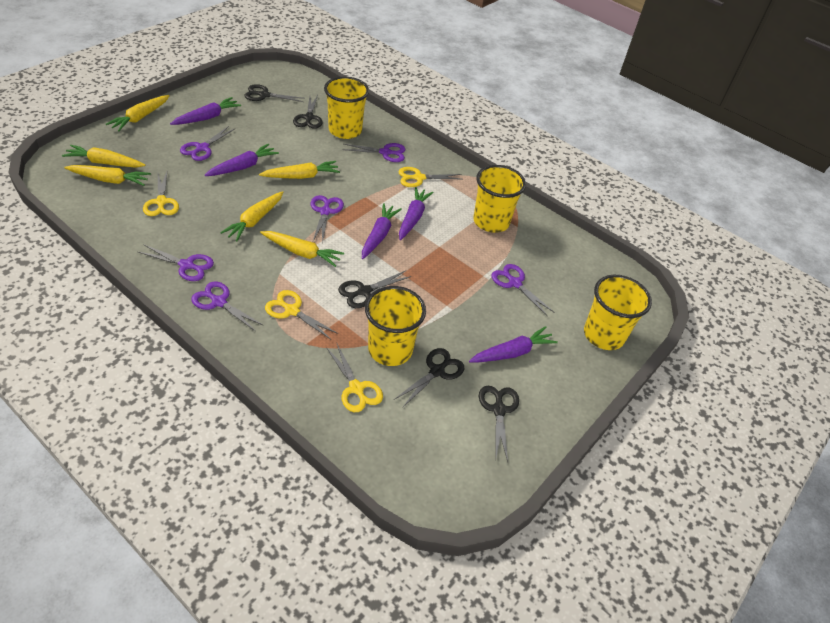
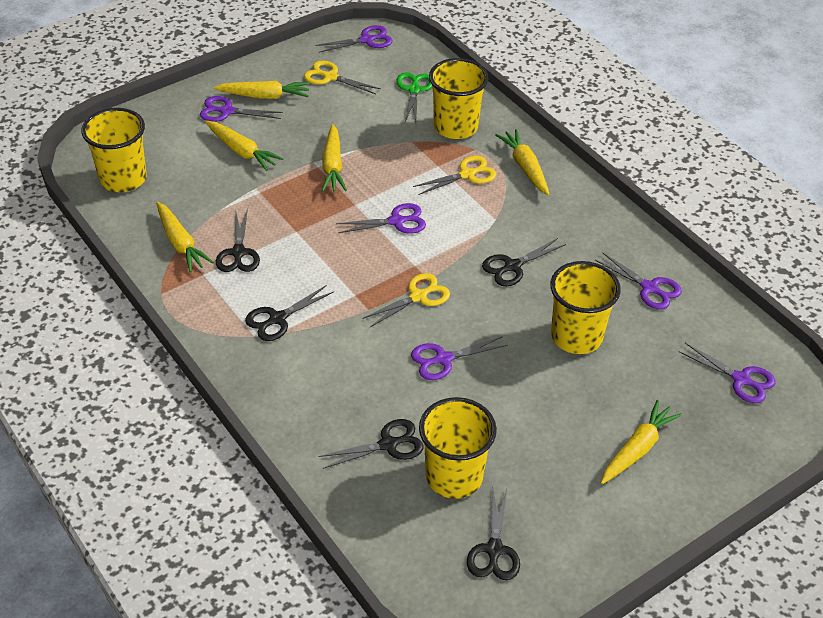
green scissors: none = 0 -> [396,72,432,122] = 1
purple carrot: [170,97,241,125] [205,144,279,176] [362,203,402,259] [399,187,434,240] [469,326,558,362] = 5 -> none = 0
yellow scissors: [143,172,179,216] [265,290,339,340] [326,344,383,412] [398,167,461,187] = 4 -> [304,60,381,94] [362,273,450,327] [413,156,496,195] = 3

